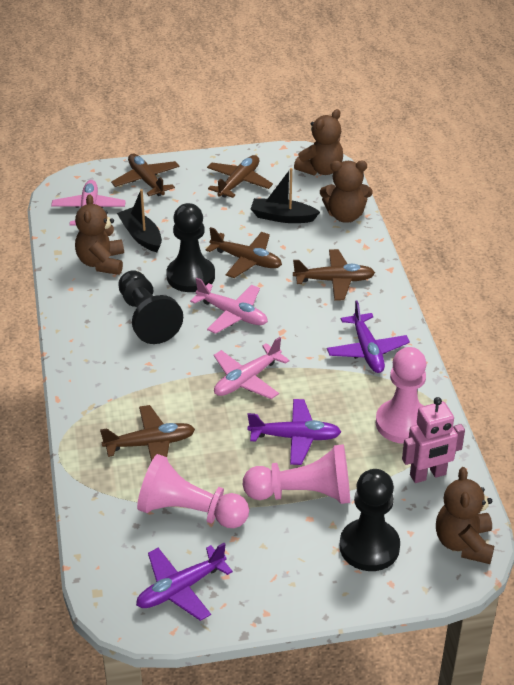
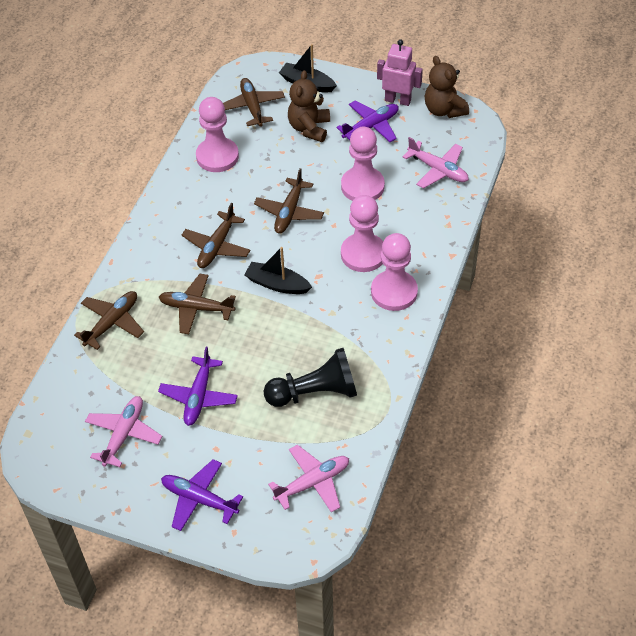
black pawn: [118,270,183,344] [166,203,215,292] [340,469,400,571] = 3 -> [264,348,357,407] = 1
brown teddy bear: [75,194,124,275] [294,109,343,176] [320,161,373,223] [436,467,494,564] = 4 -> [288,70,330,142] [425,56,469,118] = 2
pink pawn: [137,454,249,528] [243,444,350,504] [376,347,427,444] = 3 -> [196,97,239,172] [341,127,385,201] [341,195,383,272] [371,233,418,311] = 4

